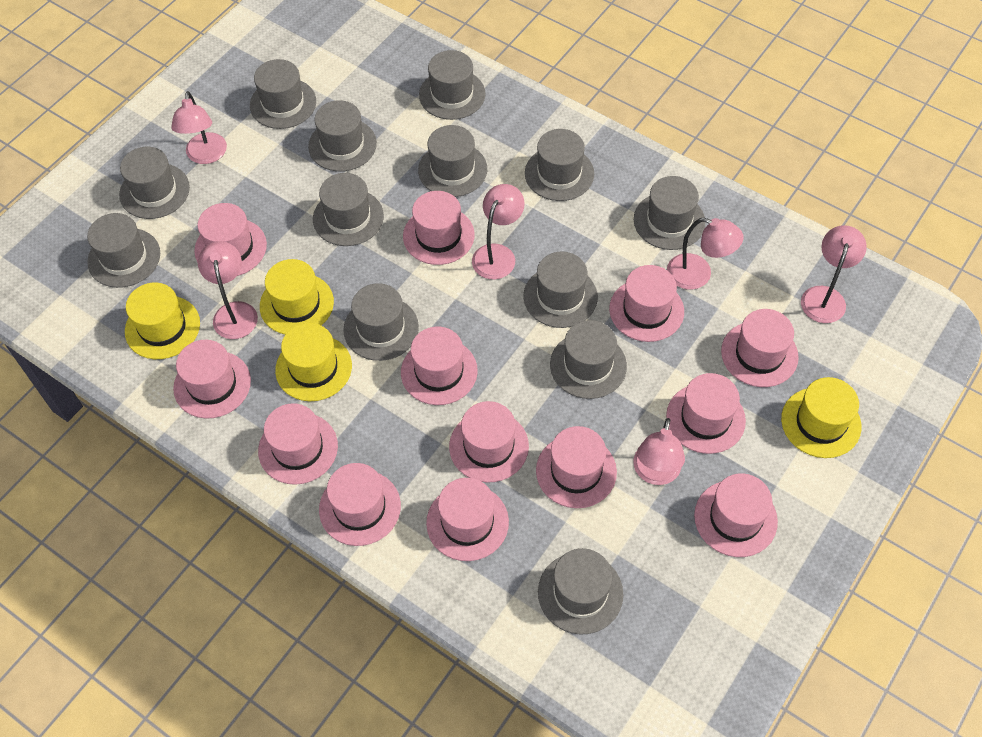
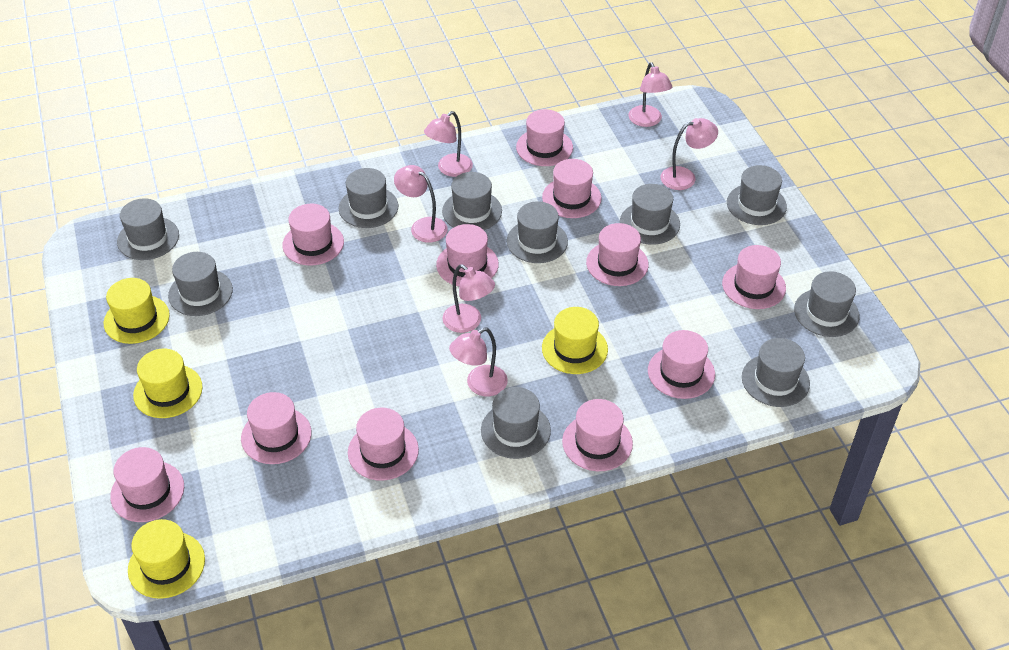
grey hat: [87,213,160,288] [119,147,190,219] [250,59,316,129] [308,100,377,171] [313,173,384,246] [343,283,419,361] [418,125,487,197] [419,50,485,120] [524,252,598,328] [525,129,594,201] [538,548,623,635] [550,320,627,399] [634,176,705,250] = 13 -> [117,198,179,260] [168,252,233,316] [339,168,398,228] [442,172,502,230] [481,387,551,459] [507,201,568,263] [620,184,680,245] [727,165,787,225] [742,338,810,407] [794,271,860,337] = 10
pink hat: [173,340,251,418] [194,203,267,276] [258,403,338,485] [319,463,401,546] [401,326,478,405] [403,191,475,265] [426,478,509,561] [449,401,529,483] [536,426,617,508] [609,265,684,342] [666,373,746,454] [694,473,778,557] [721,309,799,387] = 13 -> [110,447,184,522] [241,392,312,464] [282,203,344,266] [348,408,419,481] [436,224,499,286] [516,109,573,166] [542,159,602,218] [562,399,633,471] [586,223,649,286] [648,330,715,399] [722,245,786,309] = 11

